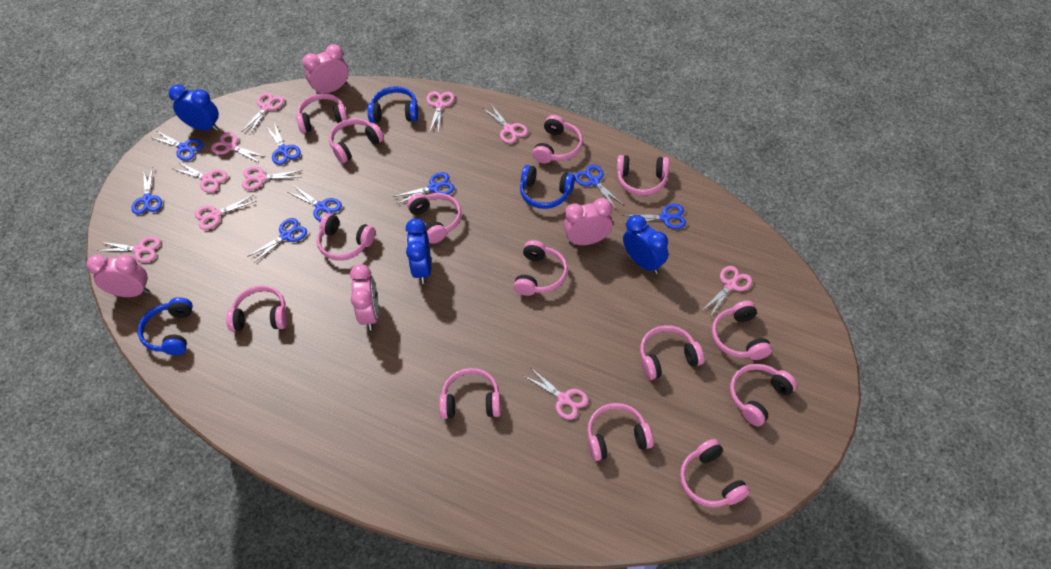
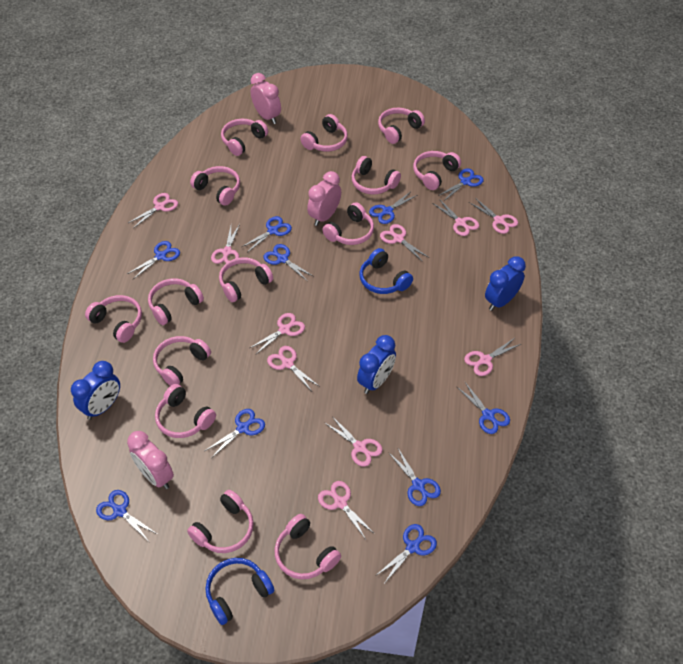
blue headphones: [138,297,193,355] [367,86,418,123] [520,165,575,209] = 3 -> [205,558,274,625] [359,248,413,294] = 2
blue scissors: [132,167,162,215] [150,131,204,161] [247,218,307,263] [267,122,301,165] [287,186,342,222] [393,172,455,204] [574,165,624,209] [623,204,686,229] = 8 -> [96,490,157,540] [127,241,180,279] [205,409,265,457] [242,216,292,252] [264,244,313,281] [369,192,417,224] [375,524,437,584] [388,447,441,506] [438,169,484,201] [457,382,510,434] = 10
pink clock: [87,254,150,297] [302,44,349,94] [350,264,379,330] [564,198,613,245] = 4 -> [127,431,174,489] [251,73,281,124] [307,171,341,226] = 3

